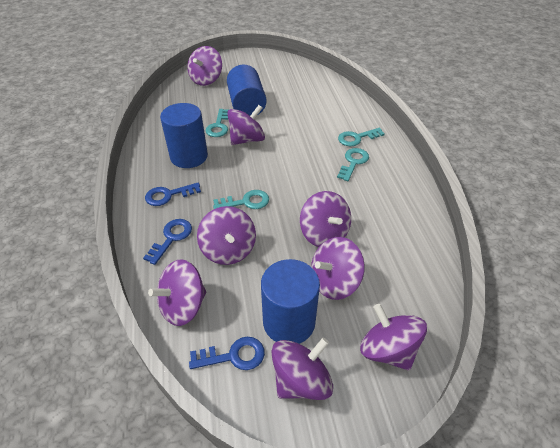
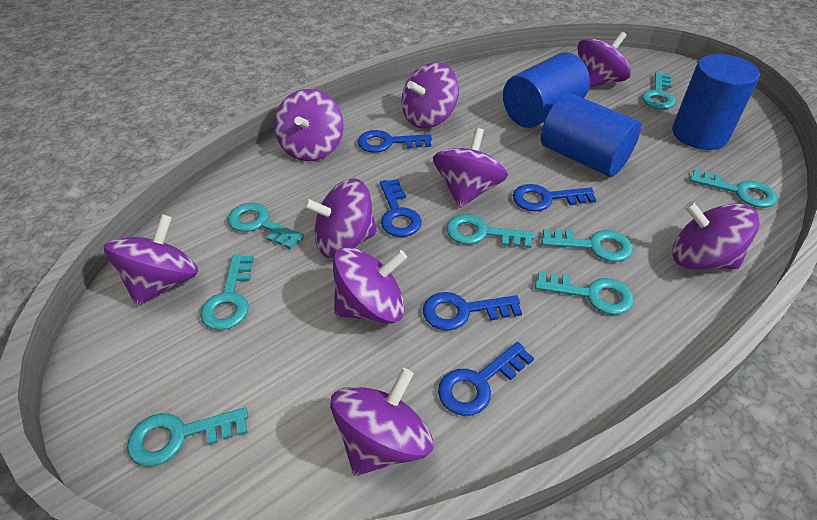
blue key: [143,219,192,265] [145,183,201,206] [189,337,265,370] = 3 -> [358,130,432,153] [380,179,422,237] [423,292,522,331] [438,342,534,416] [513,184,596,211] = 5
purple spinning top: [148,259,206,326] [188,46,222,86] [197,206,256,265] [227,105,265,145] [271,337,333,400] [300,191,351,247] [311,237,365,300] [360,304,427,371] = 8 -> [104,214,199,306] [274,89,344,161] [303,178,377,258] [330,368,433,476] [333,247,407,323] [402,62,459,129] [433,128,508,208] [578,31,631,88] [672,201,760,269] = 9
turquoise key: [206,109,229,137] [213,190,269,209] [337,148,369,181] [338,128,385,146] = 4 -> [127,407,248,466] [200,254,254,330] [228,203,304,249] [446,214,534,248] [535,271,634,315] [541,229,633,262] [642,72,675,109] [690,169,777,208] = 8

